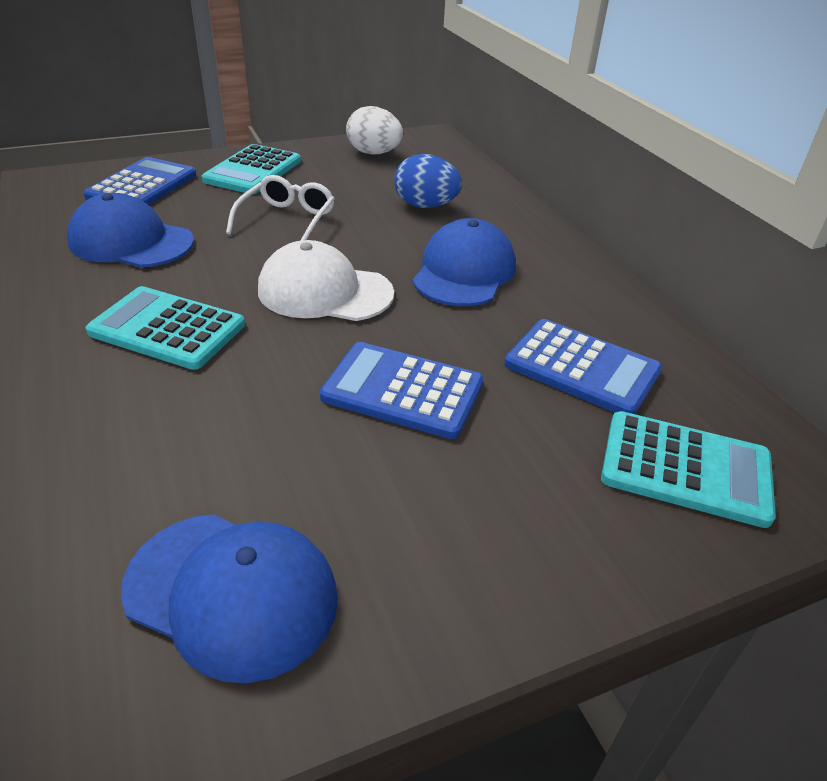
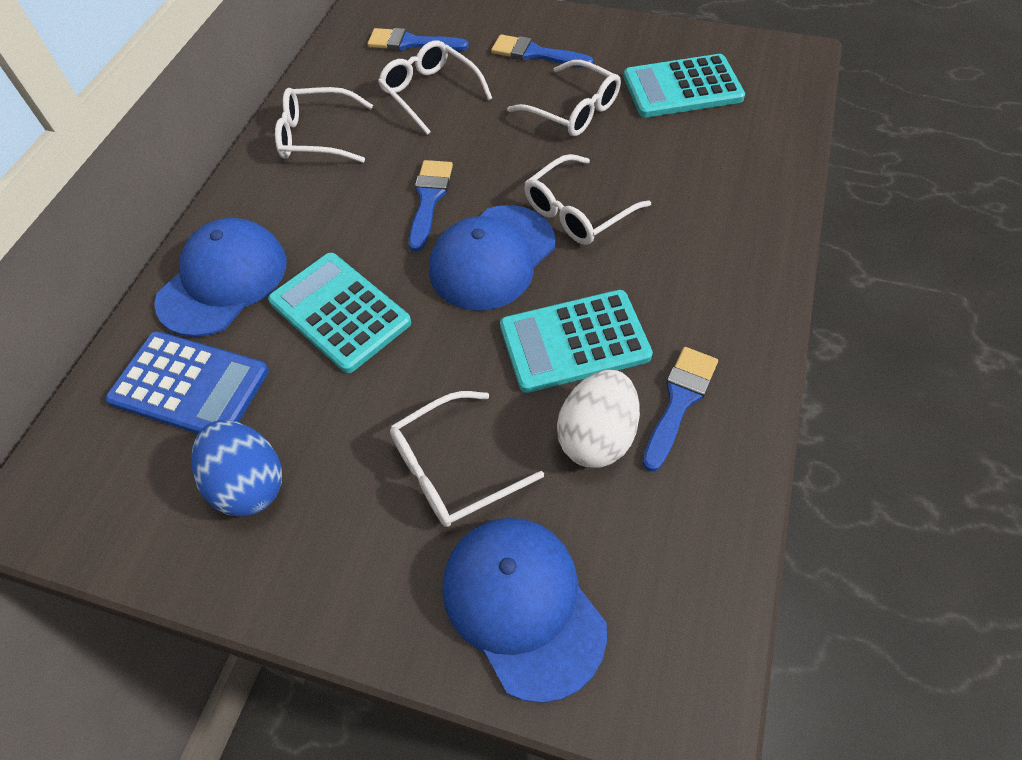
blue brush: none = 0 -> [368,28,469,51] [409,160,453,252] [491,34,593,68] [642,347,718,472] = 4
blue calculator: [83,157,196,205] [320,342,483,439] [504,319,662,414] = 3 -> [106,331,269,434] = 1
white cap: [258,240,394,321] = 1 -> none = 0
white glasses: [226,175,335,240] = 1 -> [275,87,373,163] [378,40,493,135] [390,391,544,527] [507,60,621,136] [524,154,651,245] = 5

